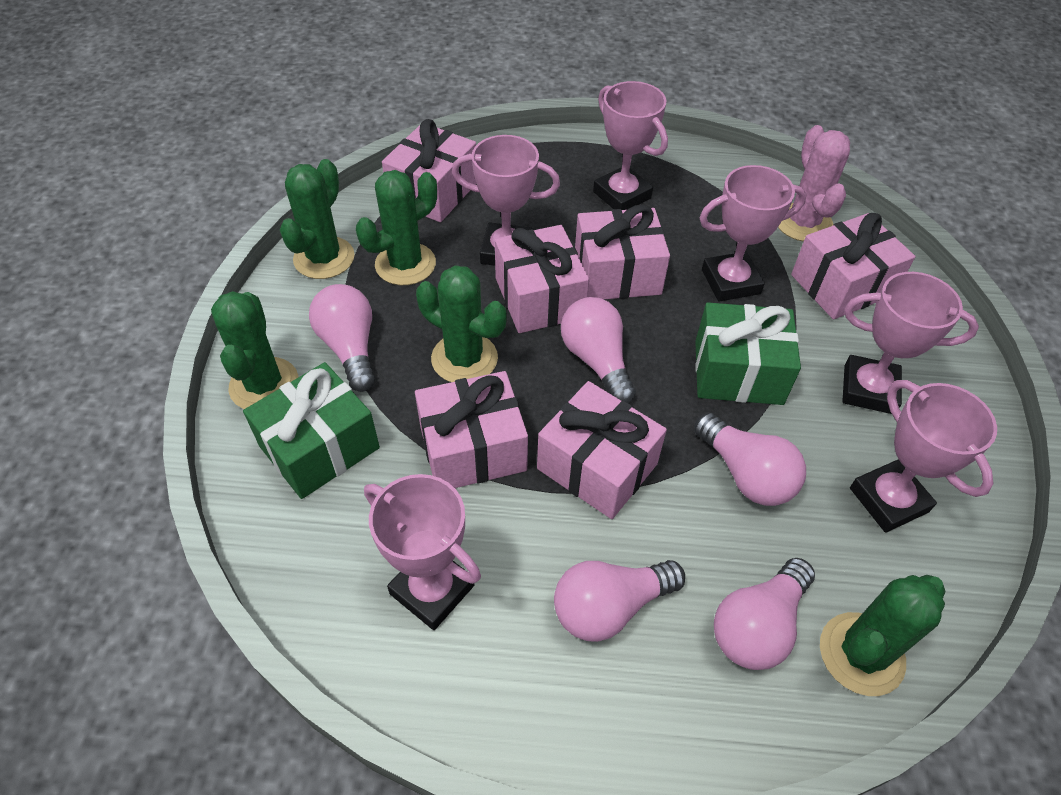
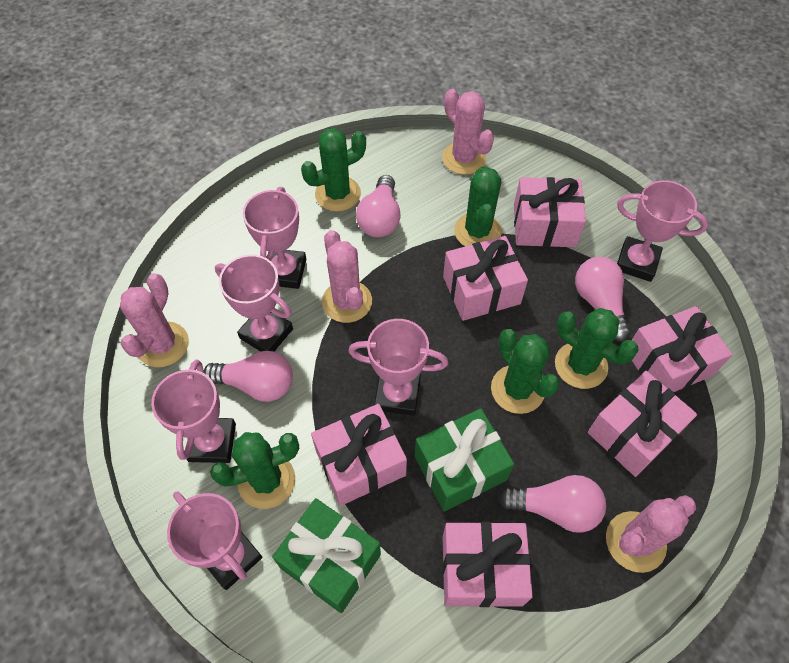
pink cactus: [778,125,850,242] = 1 -> [120,273,189,367] [322,230,372,323] [442,89,494,175] [606,495,696,573] = 4
pink light bulb: [309,284,375,392] [554,560,685,642] [561,297,636,403] [694,413,806,506] [714,558,815,670] = 5 -> [204,351,293,402] [356,175,401,237] [498,475,606,533] [575,257,631,342] = 4

